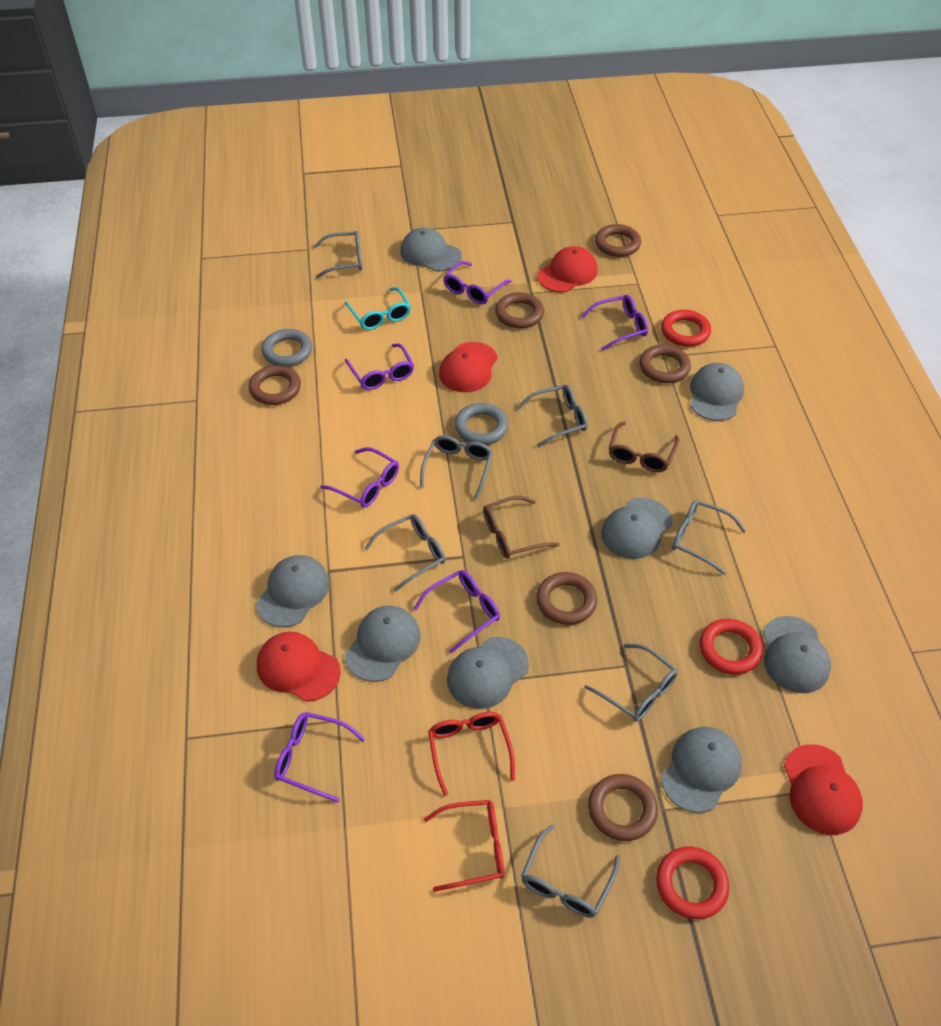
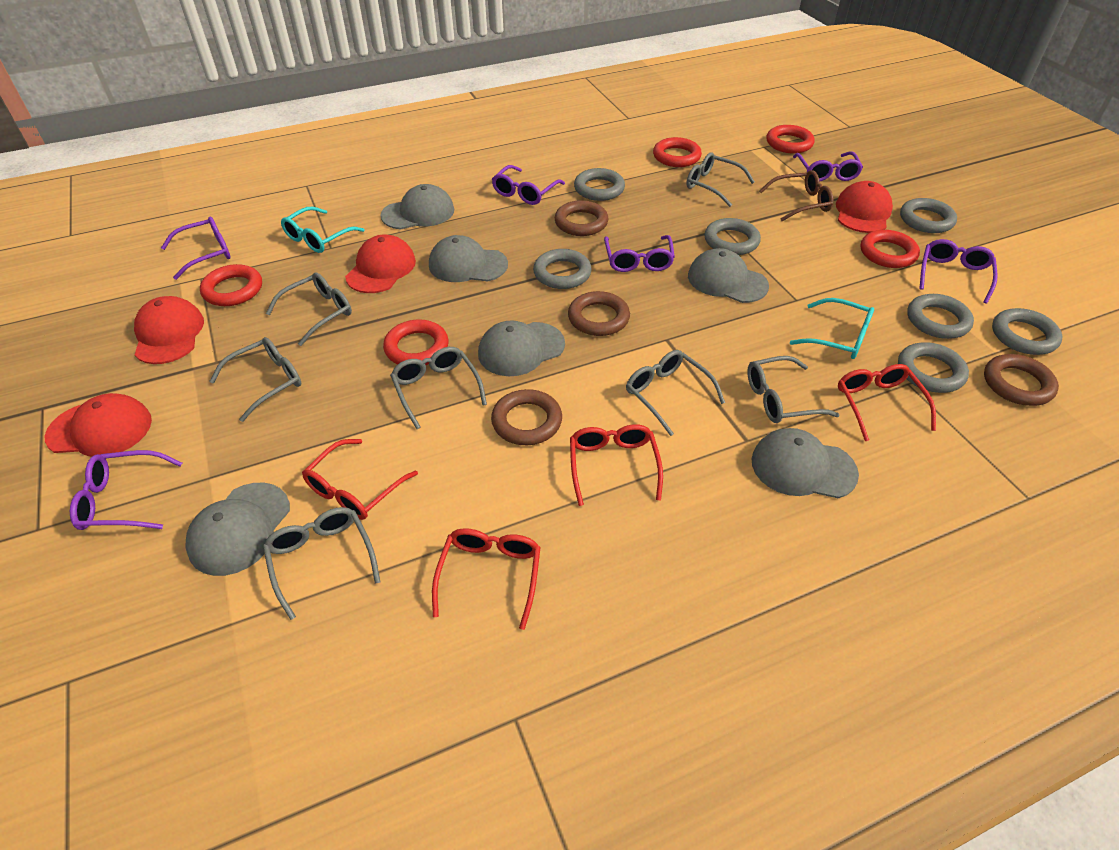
brown glasses: [483,496,560,559] [609,422,679,472] = 2 -> [759,170,833,221] = 1
brown ring: [249,365,301,405] [495,292,544,328] [536,572,597,625] [588,774,658,841] [595,224,641,257] [640,344,691,383] = 6 -> [491,389,562,445] [555,200,609,236] [568,291,630,336] [984,354,1059,406] = 4
grey cap: [256,555,330,627] [345,606,421,682] [400,228,462,271] [447,637,529,709] [601,498,672,559] [661,727,742,813] [690,363,744,421] [763,616,831,693] = 8 -> [185,483,290,576] [381,184,454,230] [429,235,508,282] [478,321,565,376] [688,248,769,303] [751,428,859,498] = 6
grey ring: [262,329,312,367] [455,403,508,445] = 2 -> [533,249,592,289] [574,168,625,201] [704,218,761,255] [898,342,969,393] [900,198,957,233] [907,294,974,339] [992,308,1062,355] = 7
red glasses: [424,800,504,892] [428,712,515,796] = 2 -> [302,439,418,520] [432,528,541,630] [570,424,663,506] [838,364,936,441] = 4
red ring: [656,847,729,919] [661,310,711,347] [700,619,763,675] = 3 -> [200,264,262,306] [383,319,448,365] [653,137,702,167] [767,125,815,154] [861,230,920,268] = 5
turquoise glasses: [345,287,411,330] = 1 -> [281,207,365,253] [790,298,874,359] = 2

